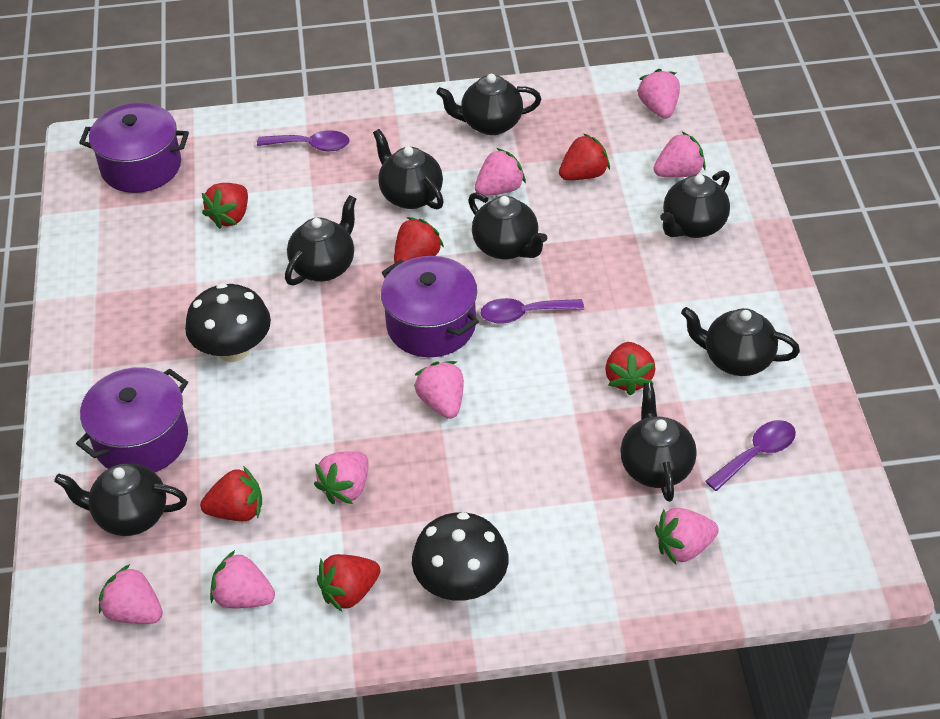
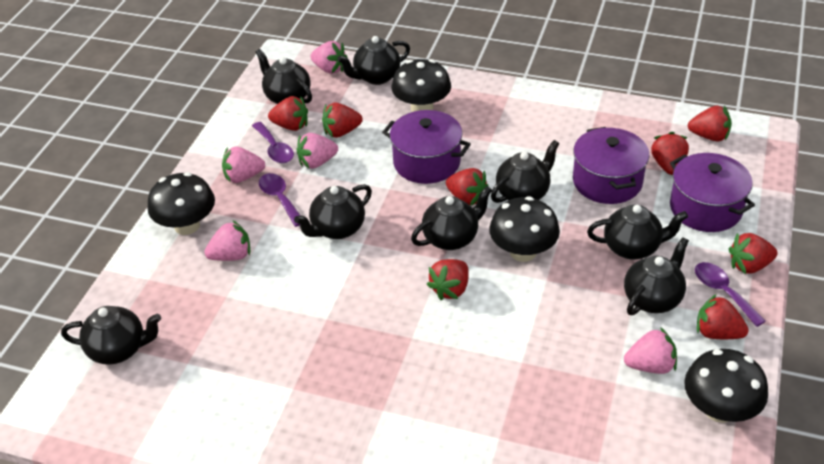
black mushroom: [185,283,271,362] [412,512,508,601] = 2 -> [148,172,215,235] [392,59,451,112] [489,196,560,262] [684,349,768,423] = 4
pink strawberry: [99,564,163,624] [210,550,275,608] [314,451,368,504] [414,361,464,419] [475,148,526,196] [637,69,680,119] [654,132,706,178] [655,508,719,564] = 8 -> [204,220,250,261] [222,147,265,183] [297,133,338,169] [310,41,348,74] [624,327,677,374] = 5
red strawberry: [200,466,262,521] [202,183,248,229] [317,554,381,612] [394,217,444,263] [559,133,610,180] [605,342,655,396] = 6 -> [268,96,308,131] [322,103,363,138] [426,259,469,300] [446,168,489,206] [651,132,689,175] [688,106,732,141] [697,294,749,339] [729,233,778,274] = 8

